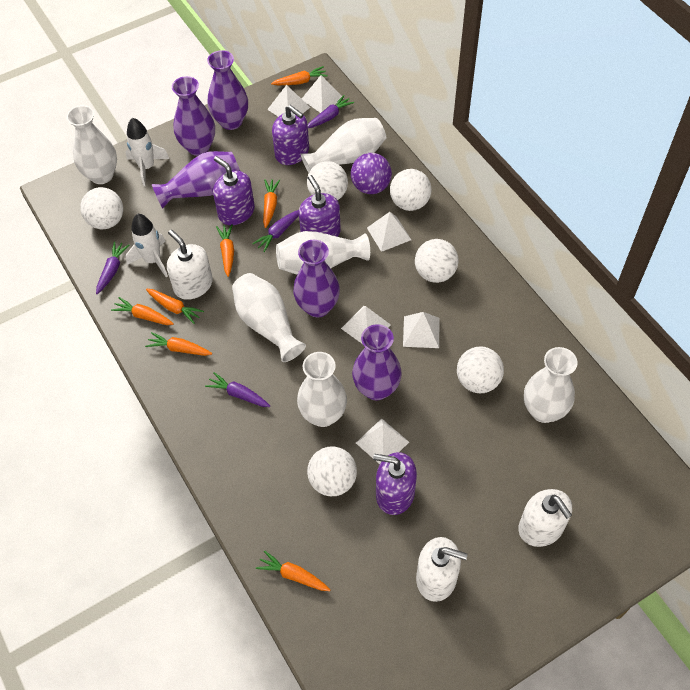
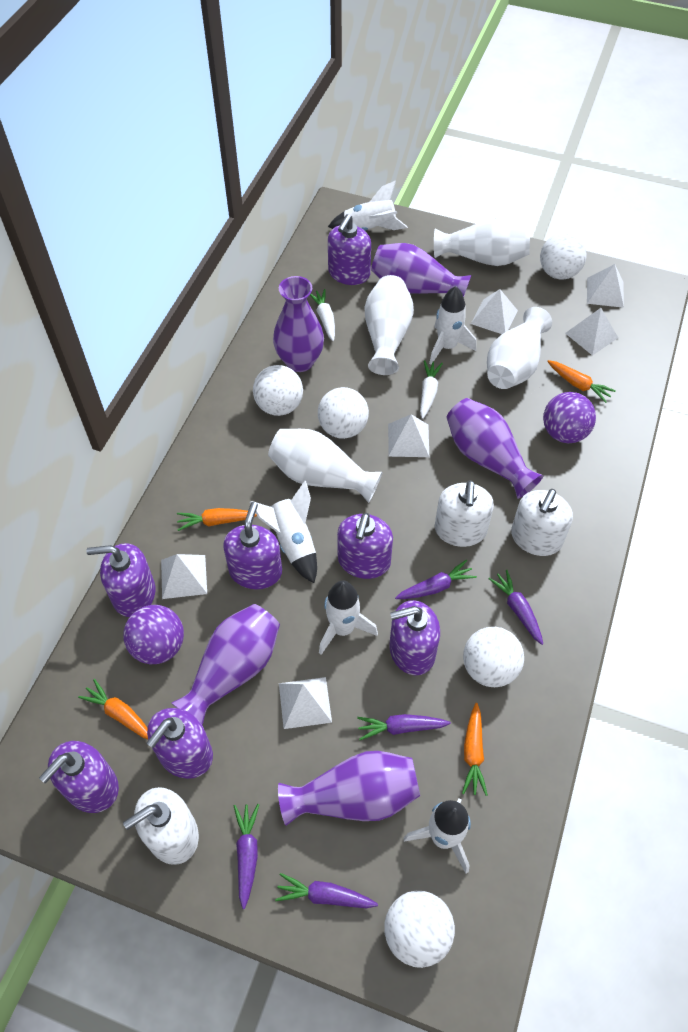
orange carrot: [111,297,174,325] [145,332,212,356] [146,289,204,324] [216,224,234,277] [256,550,330,591] [263,179,280,228] [271,66,328,85] = 7 -> [78,679,148,739] [177,508,257,531] [462,703,488,796] [547,360,616,403] = 4
purple ball: [351,153,392,194] = 1 -> [123,605,184,664] [543,392,596,443] = 2
purple carrot: [96,241,129,294] [205,372,270,407] [252,210,299,252] [308,95,354,128] = 4 -> [234,804,259,909] [275,873,378,908] [357,714,451,740] [395,560,477,599] [488,570,543,645] = 5
purple soap dispenser: [213,156,255,225] [272,105,309,165] [299,175,341,237] [373,452,417,515] = 4 -> [39,741,119,813] [86,543,155,617] [146,708,213,779] [223,502,282,589] [328,214,371,285] [337,513,393,579] [390,600,440,675] = 7
white ball: [80,187,123,229] [307,161,348,200] [307,446,357,496] [390,169,432,211] [415,239,459,283] [457,346,504,393] = 6 -> [253,365,303,416] [318,387,369,439] [384,891,455,968] [463,627,524,687] [540,232,587,280] = 5
white carrot: none = 0 -> [310,289,335,341] [420,360,443,419] = 2
white rocket: [126,118,169,186] [126,214,168,277] = 2 -> [250,481,317,583] [319,580,378,655] [328,180,408,231] [404,798,471,874] [429,286,476,365] = 5
white vase: [67,105,117,184] [232,273,306,362] [276,231,370,274] [297,352,347,427] [300,118,386,173] [524,347,578,423] = 6 -> [268,429,383,503] [365,275,414,375] [434,218,530,266] [487,307,552,389] = 4

